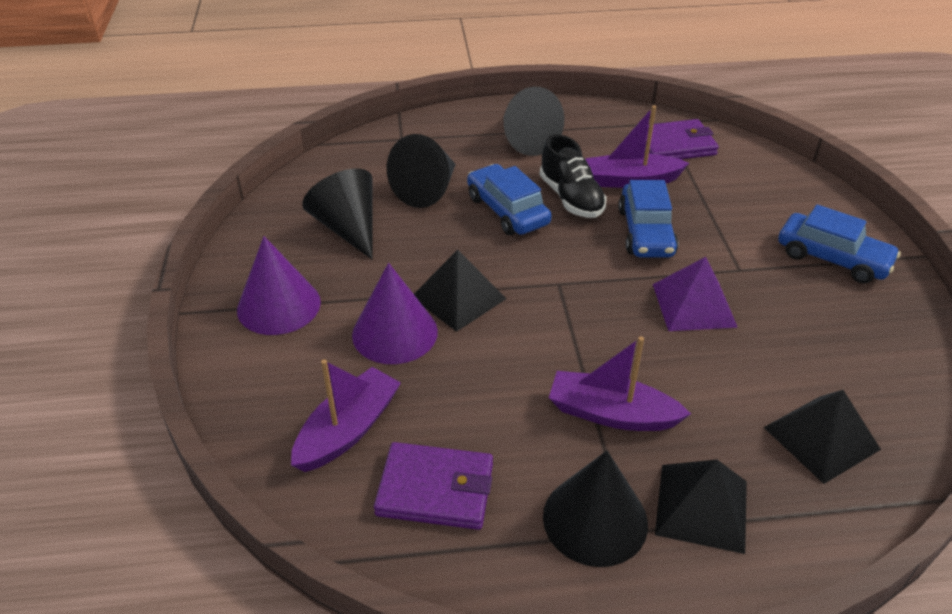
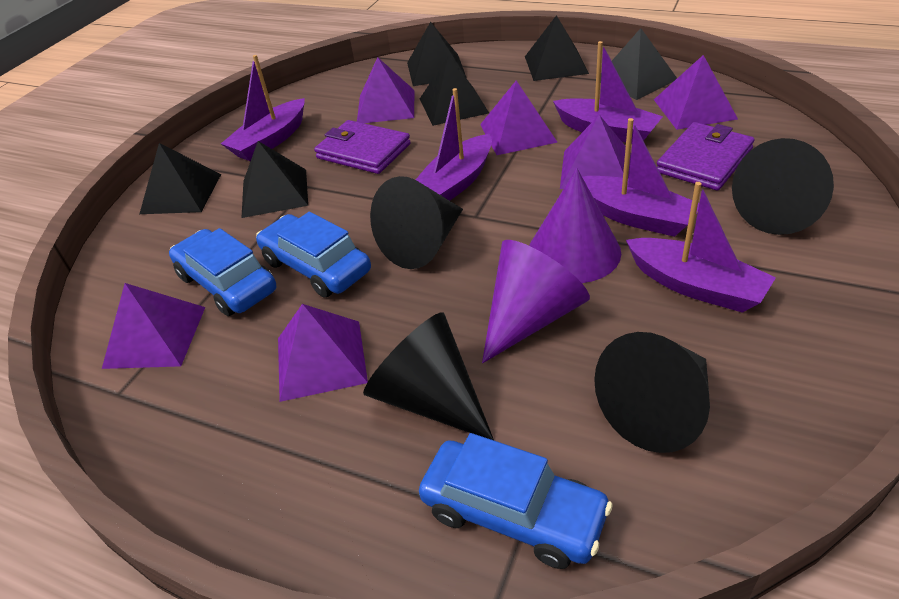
black pyramid: [414,250,507,332] [655,460,747,554] [763,390,881,484] = 3 -> [140,143,221,214] [241,141,308,218] [407,22,467,86] [420,55,489,126] [525,15,589,81] [595,28,677,100] = 6
black shoe: [540,134,607,218] = 1 -> none = 0
purple boat: [291,359,401,472] [549,336,691,431] [585,105,689,188] = 3 -> [221,55,305,161] [416,88,492,201] [553,41,663,144] [582,118,699,237] [626,182,776,313] = 5
purple pyramid: [653,257,738,331] = 1 -> [102,283,205,369] [278,304,368,402] [357,57,414,123] [480,81,558,155] [560,115,631,189] [654,55,738,130] = 6

